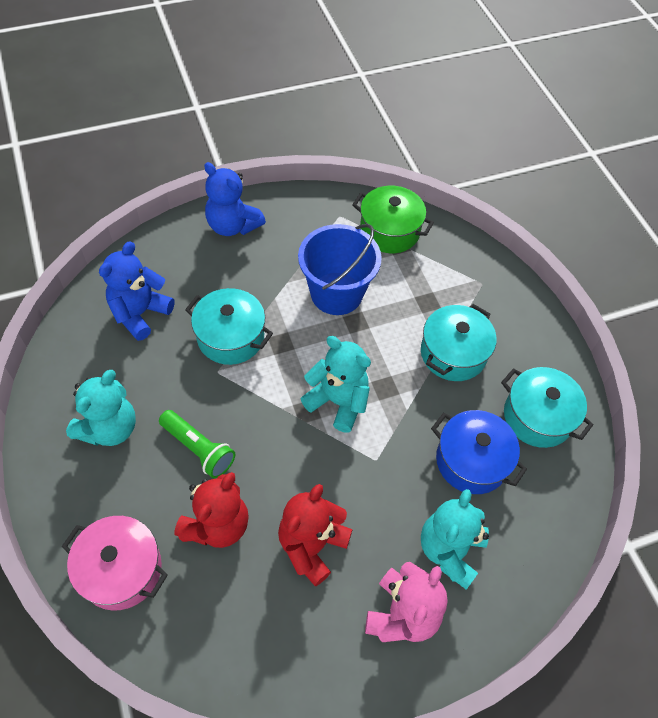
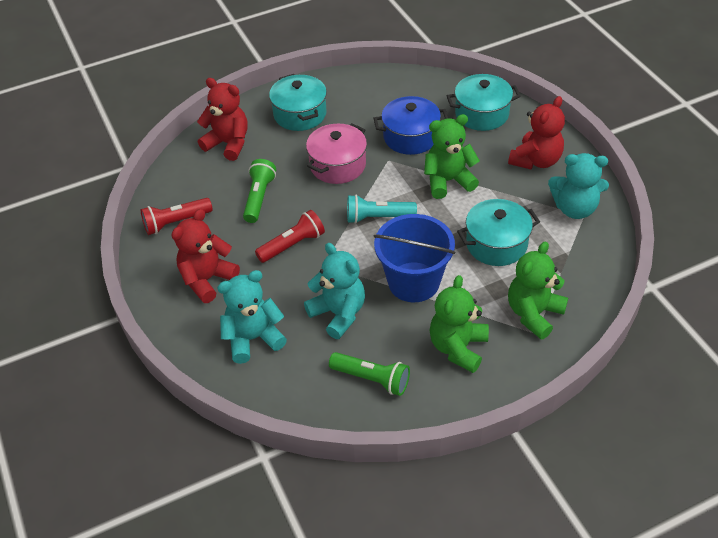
blue teddy bear: [99,241,174,341] [204,162,266,236] = 2 -> none = 0
green flashlight: [159,410,235,478] = 1 -> [243,159,276,223] [329,352,410,396] = 2
green pot: [352,186,434,253] = 1 -> none = 0
green teddy bear: none = 0 -> [424,114,480,199] [430,275,489,373] [508,241,568,339] = 3
pink teddy bear: [365,562,448,642] = 1 -> none = 0
red flashlight: none = 0 -> [141,198,213,235] [255,210,325,263] = 2
red teddy bear: [174,472,249,548] [278,484,353,586] = 2 -> [171,209,240,303] [197,78,248,161] [508,96,565,169] = 3
turquoise flashlight: none = 0 -> [347,195,417,224] = 1

